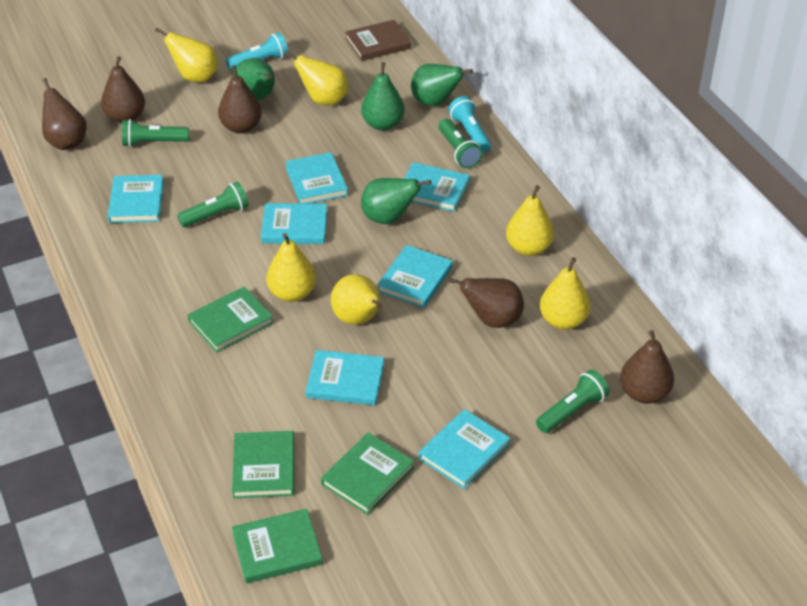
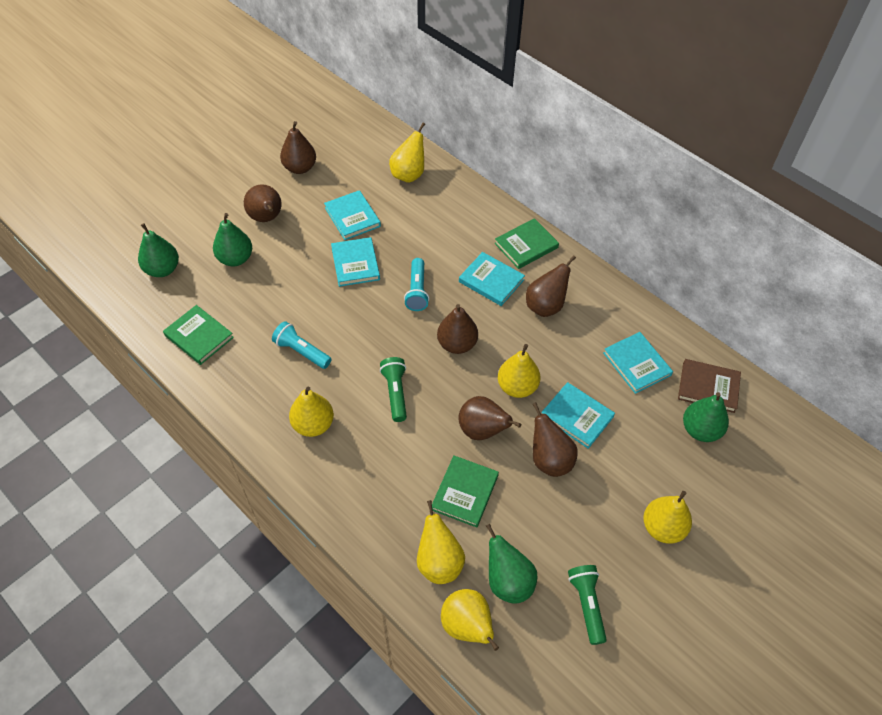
brown pear: [42,78,87,150] [101,56,145,123] [218,65,262,133] [449,278,524,328] [620,330,674,404] = 5 -> [244,184,282,222] [280,121,316,174] [437,304,478,354] [458,396,521,440] [526,255,576,317] [532,402,578,477] = 6
green book: [188,286,274,353] [232,431,294,498] [232,509,323,584] [321,432,414,515] = 4 -> [163,305,234,365] [432,455,499,528] [494,218,559,269] = 3
green flashlight: [122,119,189,147] [177,181,249,227] [439,119,483,168] [536,370,610,433] = 4 -> [380,357,407,422] [568,565,607,645] = 2
turquoise book: [108,175,164,223] [261,203,327,244] [285,152,348,204] [306,350,384,405] [377,245,453,308] [404,162,470,212] [419,409,510,489] = 7 -> [324,190,381,240] [331,237,380,287] [459,252,525,306] [541,382,615,449] [603,332,673,394] = 5

